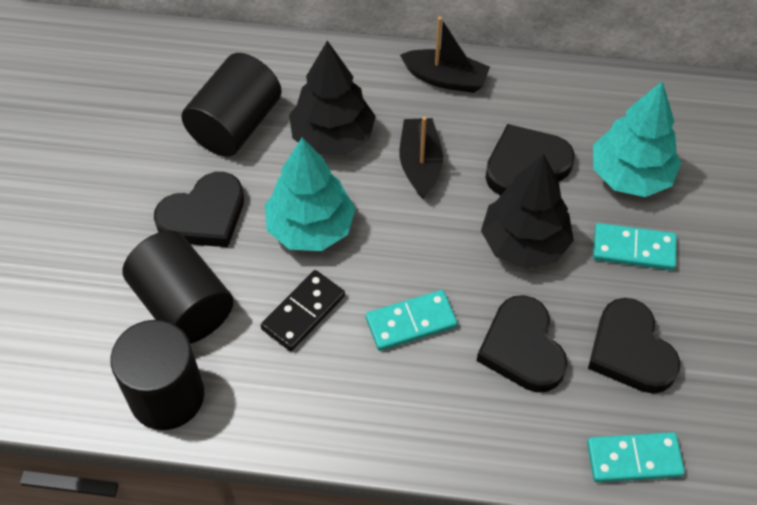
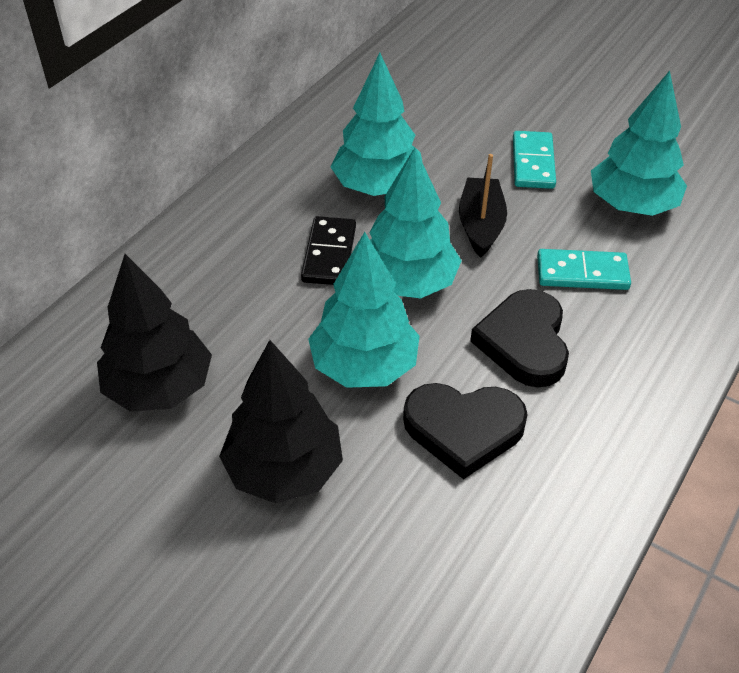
black boat: [400,17,490,93] [400,117,443,199] = 2 -> [459,154,507,257] = 1
black cylinder: [110,320,204,430] [123,230,234,344] [181,53,282,157] = 3 -> none = 0
black heart: [154,172,244,247] [477,295,568,392] [485,124,575,195] [588,298,681,394] = 4 -> [403,383,528,479] [470,289,569,388] = 2
turquoise domino: [366,290,457,351] [587,432,685,482] [593,223,677,270] = 3 -> [513,131,556,189] [537,249,631,290] = 2
turquoise tree: [265,137,356,251] [593,81,681,197] = 2 -> [308,232,420,388] [331,53,423,196] [370,148,462,298] [591,71,687,216] = 4

